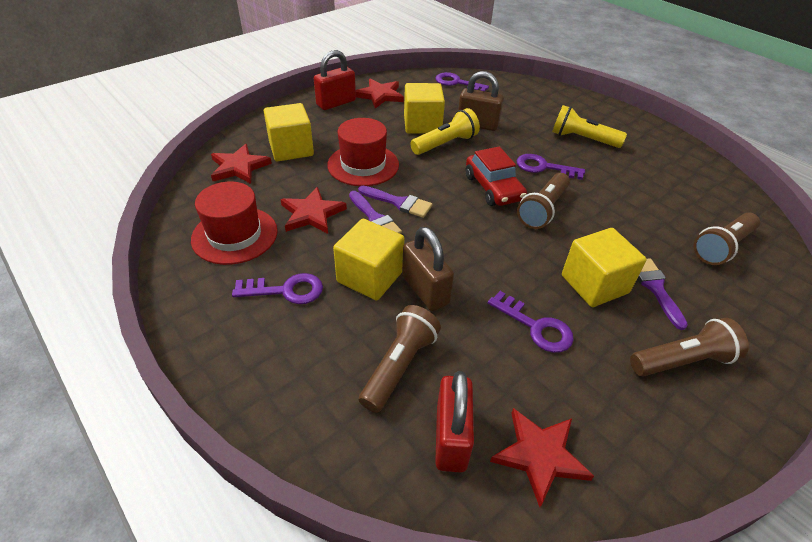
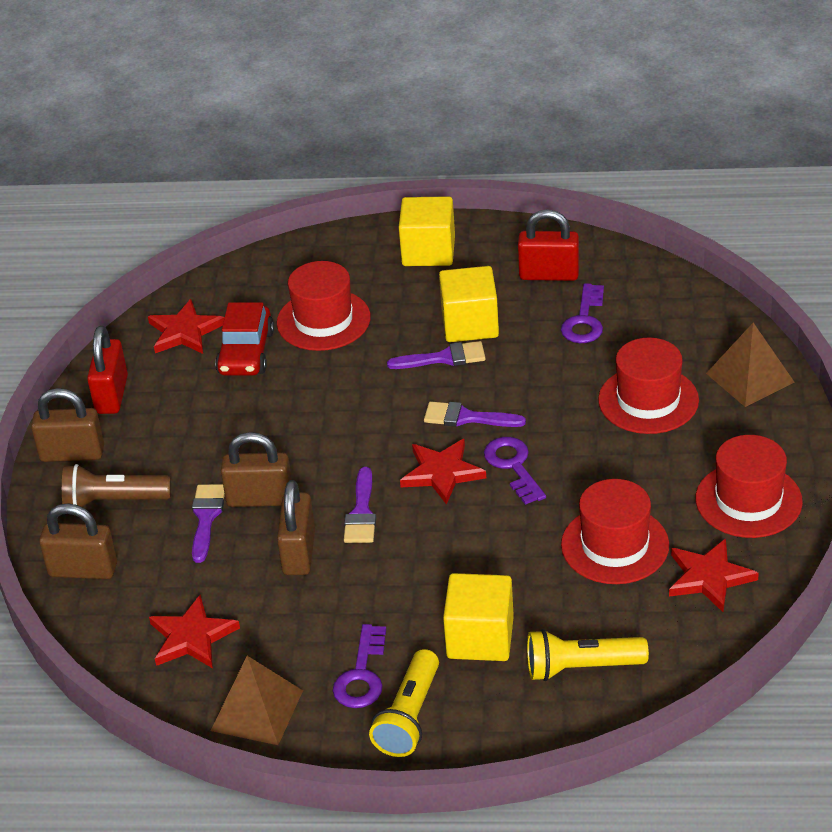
brown flashlight: [359,305,441,413] [517,173,570,229] [630,318,749,377] [693,213,760,265] = 4 -> [62,464,171,507] = 1
brown padlock: [402,227,454,311] [458,71,504,131] = 2 -> [31,388,104,462] [39,503,117,579] [221,432,292,507] [277,480,315,575] = 4
brown pyramid: none = 0 -> [211,656,303,745] [706,323,795,407] = 2
purple brush: [349,191,402,234] [358,186,432,218] [637,258,688,330] = 3 -> [192,484,225,563] [344,467,376,543] [387,341,486,369] [424,401,526,427] = 4
purple key: [232,273,323,304] [435,72,489,91] [488,291,574,353] [517,154,585,180] = 4 -> [333,624,386,708] [484,437,546,505] [561,283,604,343] = 3
red hat: [191,182,278,265] [327,118,399,186] = 2 -> [277,261,371,351] [561,479,669,584] [598,338,699,434] [696,435,803,538] = 4
yellow cube: [264,103,314,161] [333,219,405,301] [404,83,445,134] [562,228,647,307] = 4 -> [399,196,455,266] [439,266,499,342] [443,573,514,661] = 3

